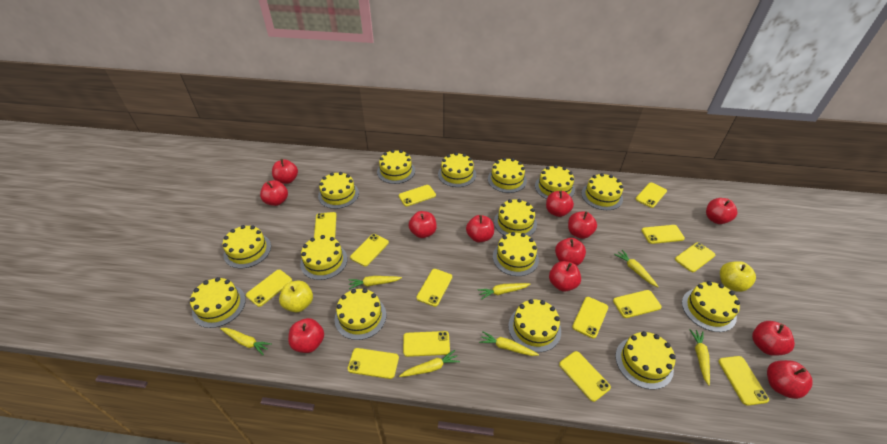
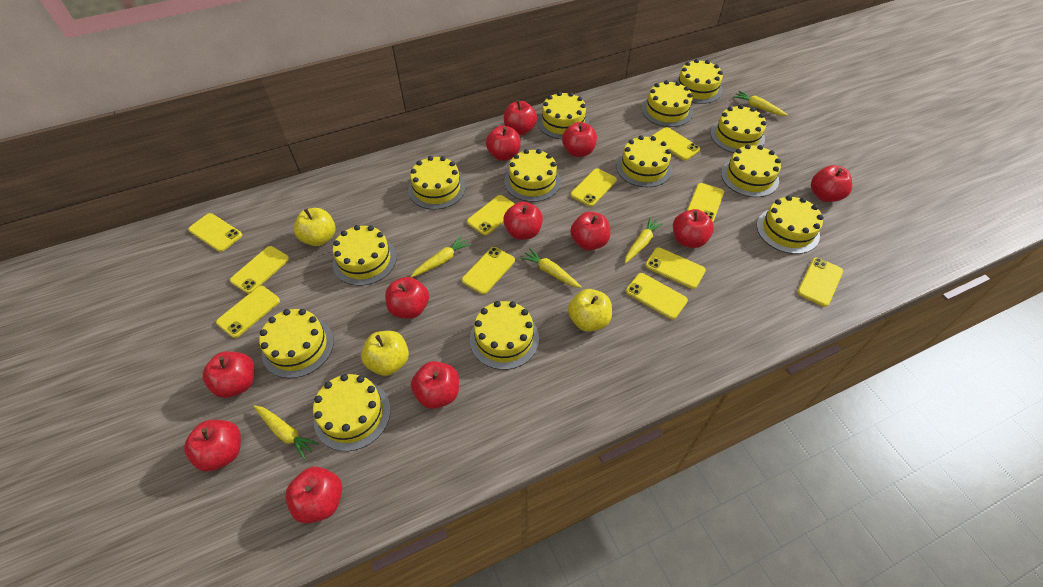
yellow apple: [279,281,313,312] [720,261,756,292] = 2 -> [294,208,336,246] [361,331,409,376] [568,289,612,332] = 3
yellow cake: [190,277,246,328] [223,225,271,268] [300,235,347,280] [318,172,359,209] [335,288,386,340] [377,150,415,184] [438,152,476,187] [488,158,527,193] [493,232,539,276] [494,199,537,236] [508,299,561,352] [535,165,575,199] [581,173,623,210] [616,331,676,390] [682,281,740,332] = 15 -> [259,309,334,378] [313,374,391,451] [333,225,397,286] [408,156,466,210] [470,301,539,370] [504,149,561,202] [538,92,589,139] [616,135,672,187] [642,80,693,127] [674,59,723,104] [711,105,766,153] [721,144,781,197] [757,196,824,254] = 13
yellow carrot: [220,328,272,355] [348,276,402,289] [399,350,460,377] [478,283,530,300] [479,331,539,356] [614,250,659,287] [689,329,710,386] = 7 -> [253,405,319,460] [411,236,471,277] [520,248,582,288] [625,217,664,263] [733,91,788,116] = 5
yellow phone: [246,270,292,307] [314,212,336,239] [348,348,399,379] [350,234,389,267] [399,185,436,207] [403,331,450,357] [416,269,452,307] [559,351,611,402] [572,297,608,339] [613,290,662,318] [636,183,667,208] [641,225,685,244] [675,242,716,272] [718,356,769,406] = 14 -> [188,213,242,252] [216,286,280,338] [230,246,289,294] [462,247,515,294] [467,195,515,235] [570,168,617,207] [626,273,688,319] [645,247,706,289] [652,127,700,160] [687,183,724,222] [797,258,843,307] = 11

